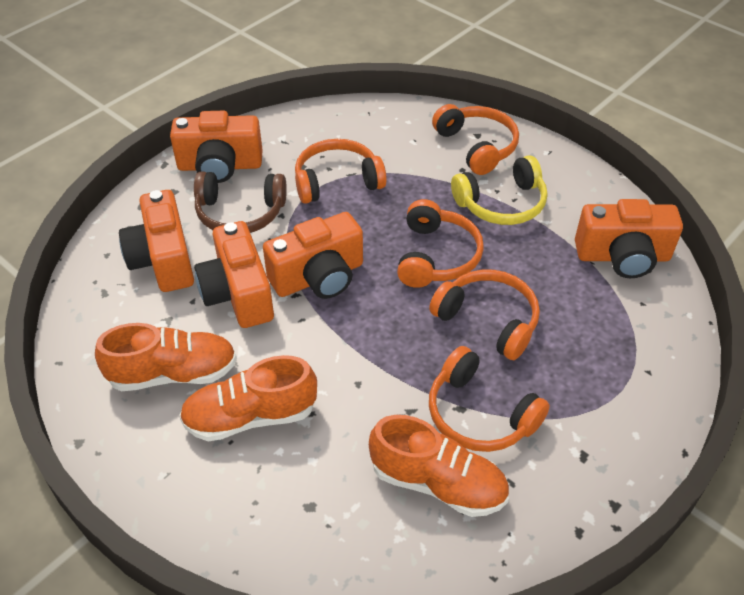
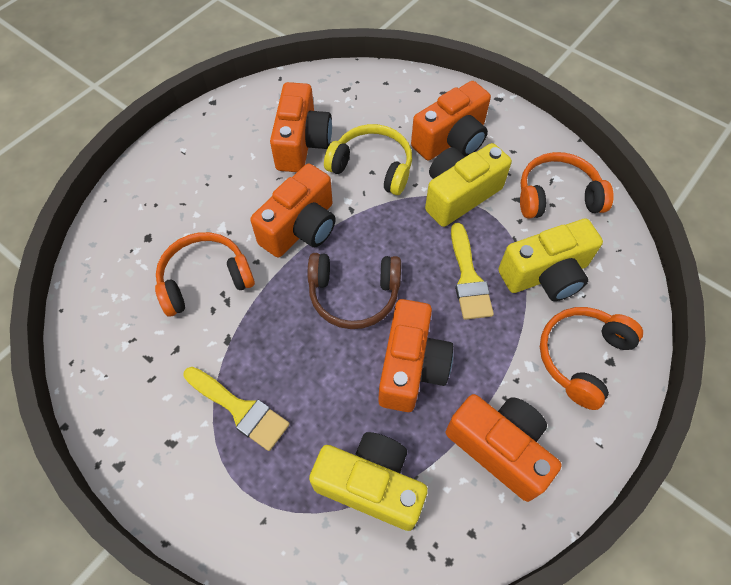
orange headphones: [295,139,387,204] [397,199,484,288] [429,270,540,360] [429,346,550,452] [432,104,519,175] = 5 -> [155,232,255,317] [520,152,614,219] [540,307,643,410] = 3
orange shoe: [95,323,237,391] [179,355,317,441] [369,415,509,517] = 3 -> none = 0
yellow brush: none = 0 -> [183,367,290,451] [451,223,494,320] = 2
yellow camera: none = 0 -> [309,432,428,531] [425,143,512,227] [498,219,603,301] = 3

